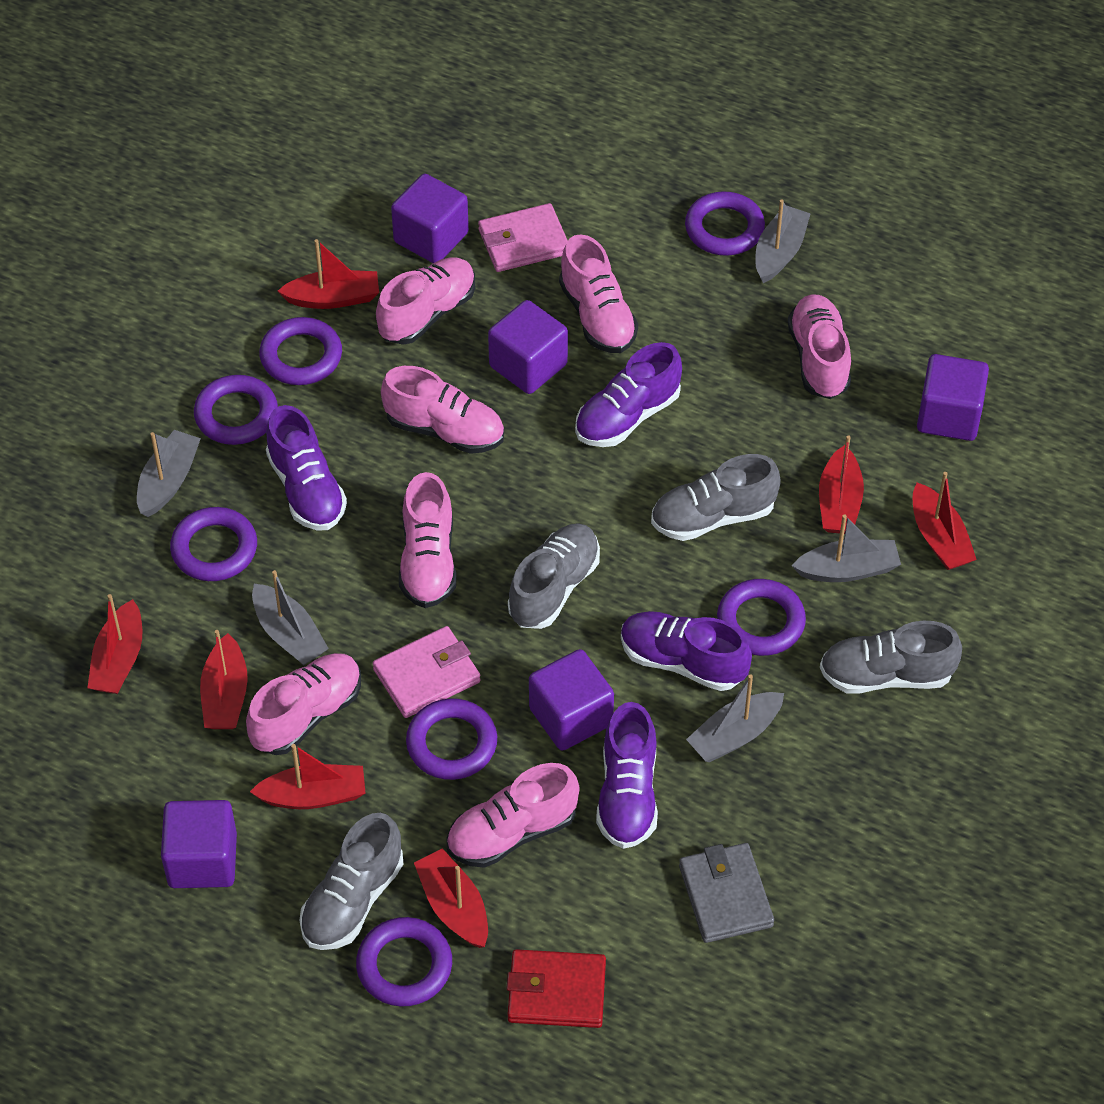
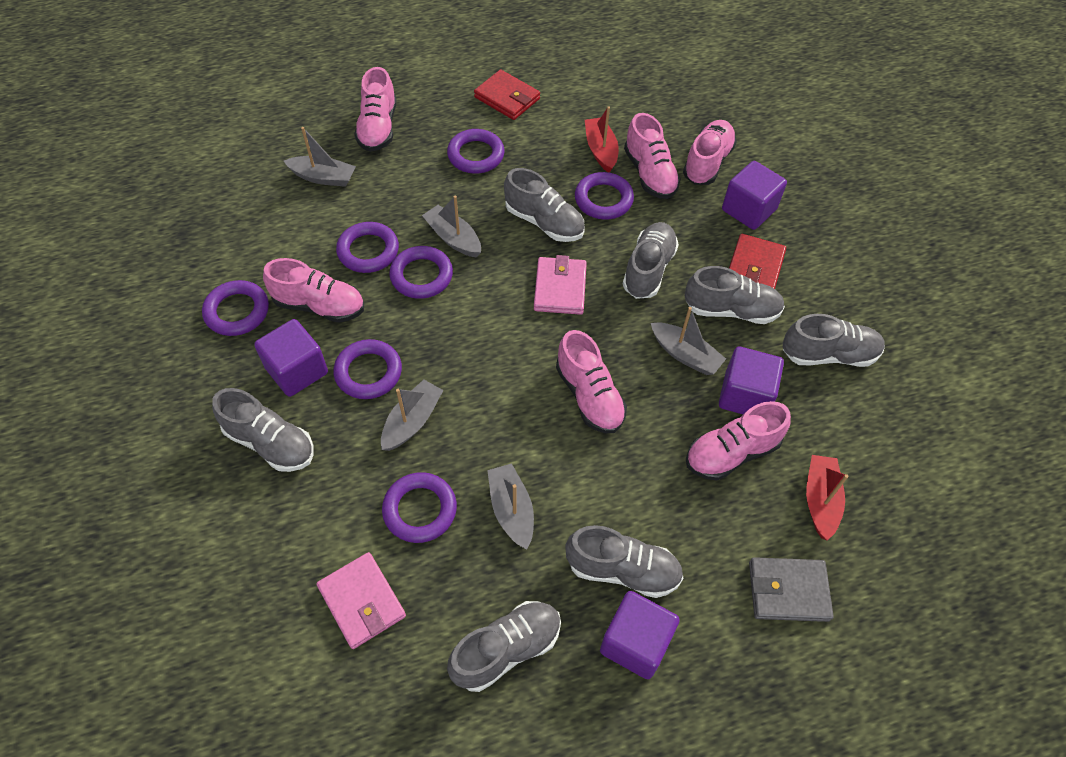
grey shoe: [299,813,403,950] [508,523,600,629] [651,454,781,541] [820,621,962,694] = 4 -> [212,388,313,472] [447,601,561,692] [504,168,585,242] [565,525,684,598] [623,222,679,299] [685,266,785,324] [783,314,885,367] = 7
pink shoe: [246,653,361,755] [376,257,475,345] [381,366,504,454] [399,472,457,608] [446,763,579,868] [559,234,638,353] [788,294,851,399] = 7 -> [263,258,364,323] [354,67,397,152] [556,330,627,433] [624,113,681,199] [683,120,737,185] [686,401,791,481] = 6
purple cube: [161,800,237,888] [391,174,469,263] [488,300,568,394] [529,649,614,751] [917,354,989,441] = 5 -> [254,319,328,397] [600,591,680,679] [719,347,784,414] [722,161,787,230] = 4
purple shoe: [266,405,347,530] [575,342,682,447] [596,702,658,849] [621,611,752,691] = 4 -> none = 0
red boat: [87,594,142,694] [200,630,248,729] [250,744,366,809] [278,239,379,309] [414,848,488,948] [819,435,864,534] [913,472,977,570] = 7 -> [585,106,619,173] [806,455,849,540] = 2
red wallet: [506,949,606,1028] = 1 -> [474,70,540,120] [729,234,786,289] = 2

